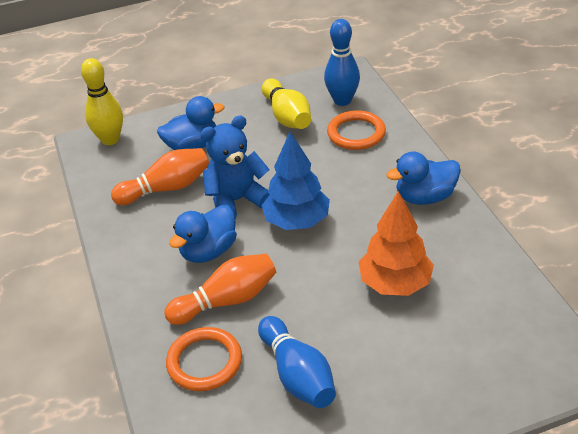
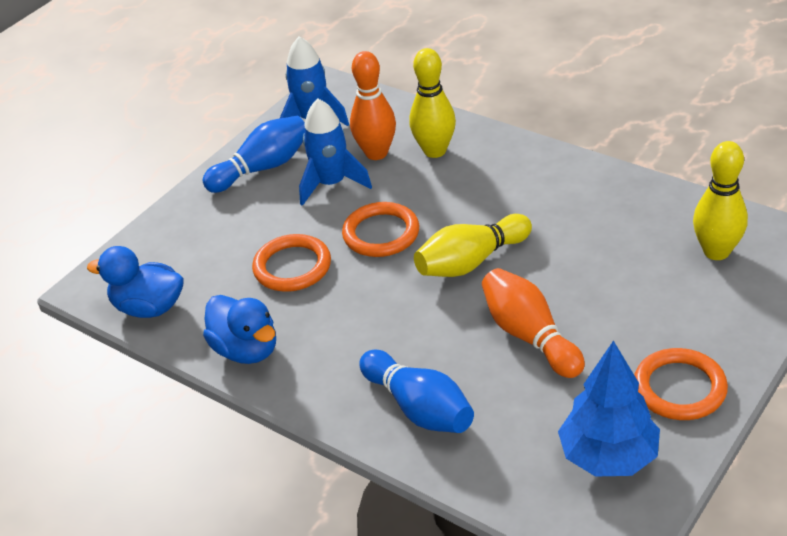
blue duck: [157,96,224,150] [169,205,237,263] [386,152,461,205] = 3 -> [87,246,184,318] [203,295,276,364] = 2
blue rocket: none = 0 -> [280,36,349,126] [299,99,372,206] = 2
blue teddy bear: [200,116,270,219] = 1 -> none = 0
orange ring: [166,327,242,391] [327,110,386,150] = 2 -> [252,234,331,292] [342,202,419,257] [634,348,728,420] = 3
orange tree: [359,191,434,296] = 1 -> none = 0
yellow bowling pin: [81,58,123,145] [262,78,311,129] = 2 -> [410,48,456,158] [414,214,532,277] [693,141,748,260] = 3

